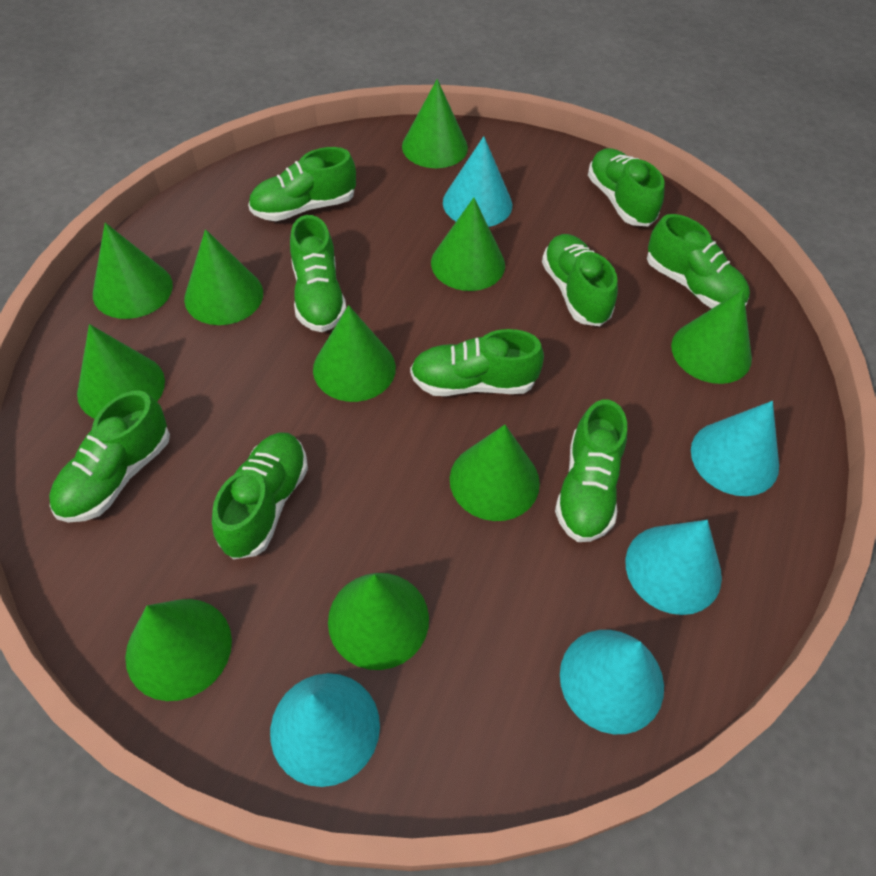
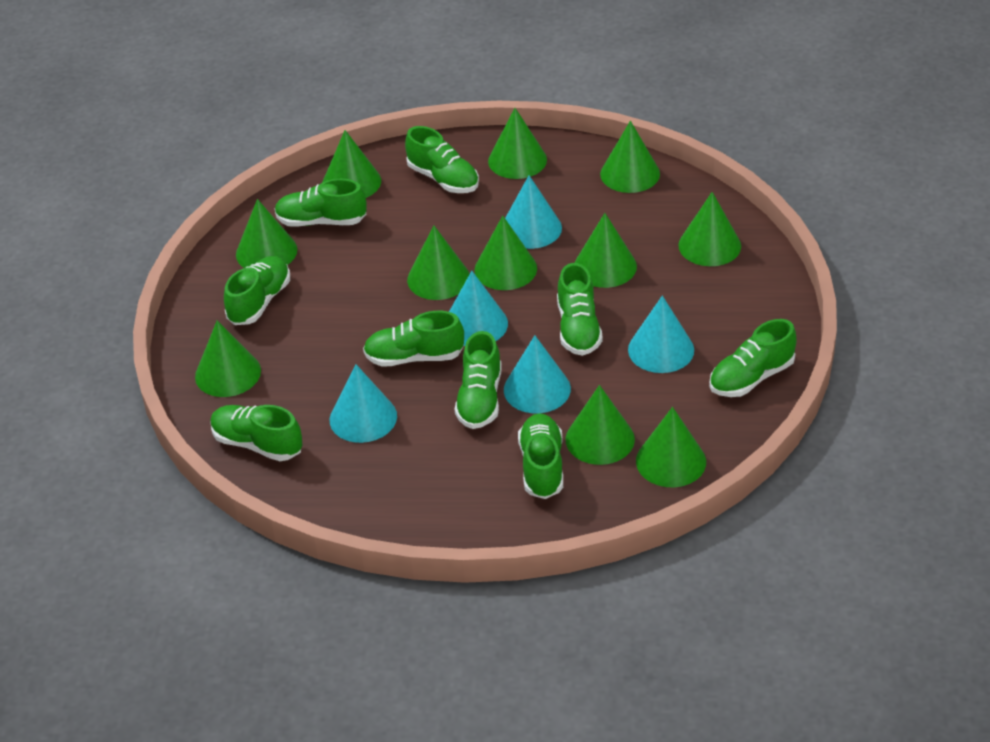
green cone: [77,324,165,419] [93,223,173,319] [125,599,232,701] [184,229,263,325] [313,305,396,402] [328,573,429,670] [402,79,468,168] [431,198,505,291] [450,425,540,521] [671,289,752,384] = 10 -> [195,320,261,397] [236,199,297,268] [323,130,381,198] [407,225,469,300] [474,216,537,290] [488,108,547,179] [566,385,635,465] [575,213,637,288] [600,121,660,193] [636,407,706,487] [678,192,741,266] = 11

